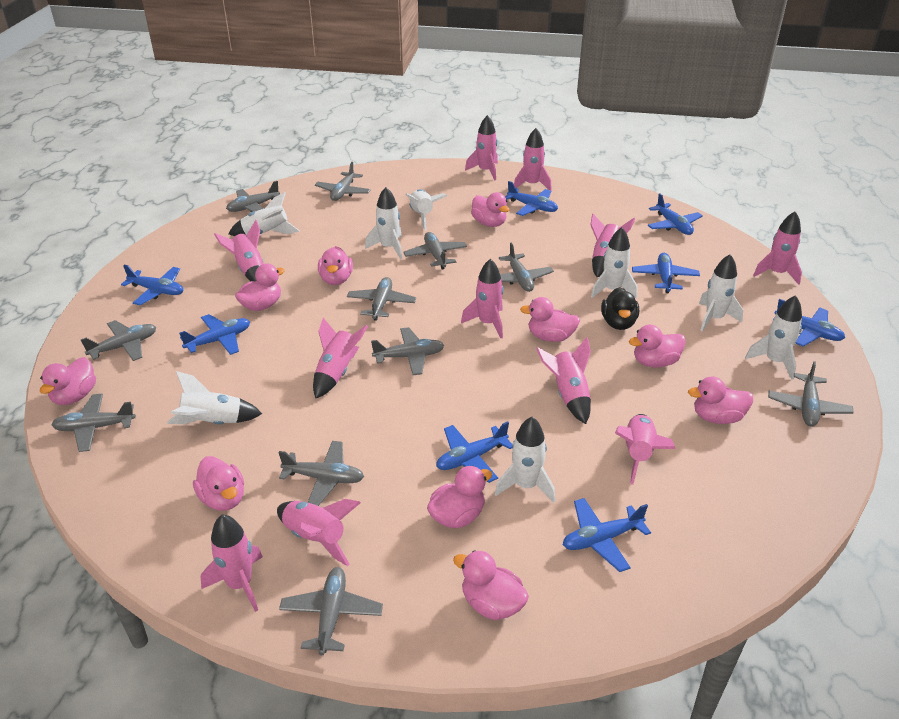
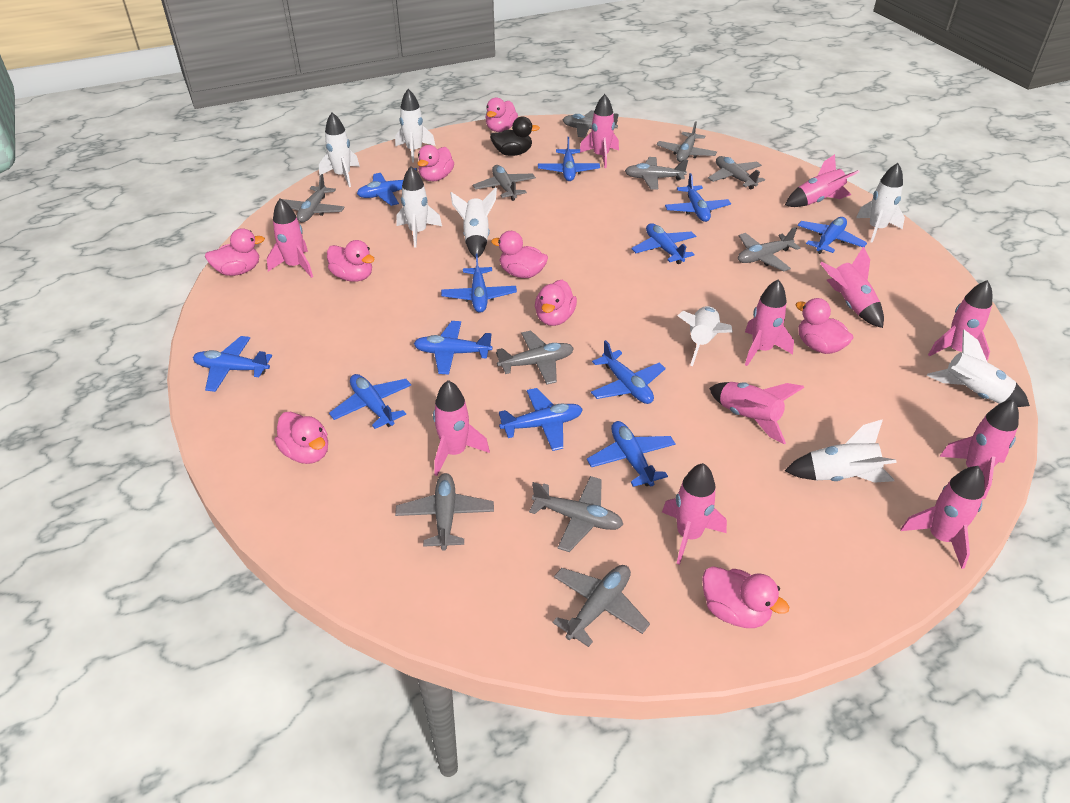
blue plane: [121,265,183,305] [179,314,250,355] [436,421,513,483] [505,181,558,216] [563,498,651,572] [632,253,700,293] [648,193,703,235] [773,299,845,347] = 8 -> [193,336,272,392] [329,374,411,429] [357,168,417,206] [414,321,492,375] [441,254,517,313] [499,388,583,451] [538,137,600,181] [587,421,676,487] [591,340,666,404] [631,223,696,264] [665,173,731,222] [797,217,867,254] = 12
pink duck: [40,357,96,405] [193,456,244,511] [235,263,285,311] [318,246,353,285] [427,466,492,528] [453,550,529,620] [471,192,510,227] [520,297,580,342] [629,325,686,368] [688,376,753,424] = 10 -> [205,228,265,276] [274,411,328,464] [327,240,375,282] [417,145,454,181] [485,98,518,132] [491,231,548,278] [535,280,577,326] [702,566,789,628] [796,298,853,354] = 9

